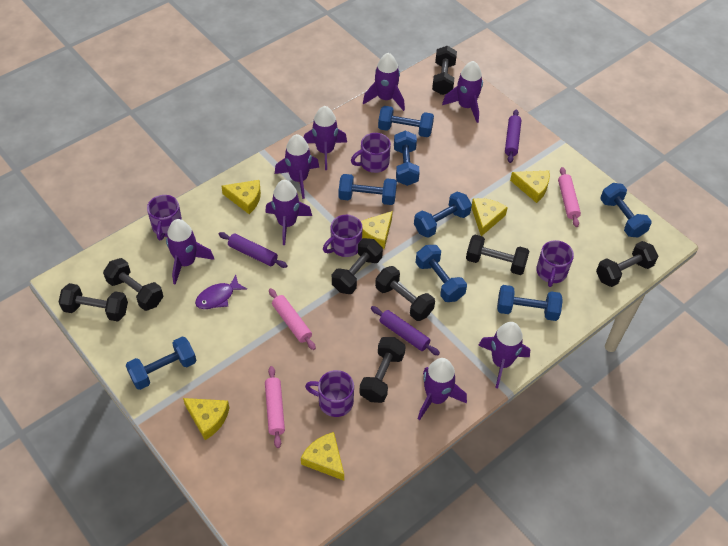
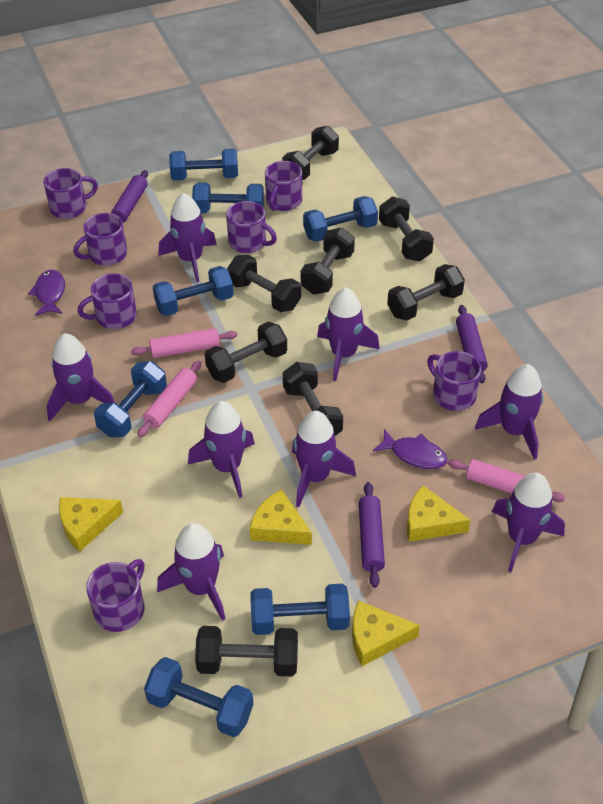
blue dumbbell: [126,337,196,390] [339,174,397,205] [378,106,434,137] [394,130,420,186] [414,192,472,238] [415,245,467,302] [497,285,563,321] [600,183,652,237] = 8 -> [94,361,167,437] [144,657,254,737] [153,266,234,316] [169,149,238,181] [192,183,264,213] [250,583,350,635] [303,196,378,242] = 7
purple fish: [195,275,247,309] = 1 -> [28,270,65,316] [373,429,448,469] = 2
purple mug: [147,195,182,240] [305,370,354,417] [323,215,363,257] [351,133,391,173] [536,240,574,287] = 5 -> [44,168,98,219] [73,213,127,266] [77,273,137,329] [86,559,145,632] [226,201,277,253] [265,161,302,211] [427,351,481,411] = 7
yellow cheese: [183,398,229,440] [221,180,261,214] [301,432,344,481] [361,211,393,249] [471,198,508,236] [510,171,550,203] = 6 -> [59,497,123,552] [250,489,312,545] [352,600,420,666] [407,486,470,542] = 4

